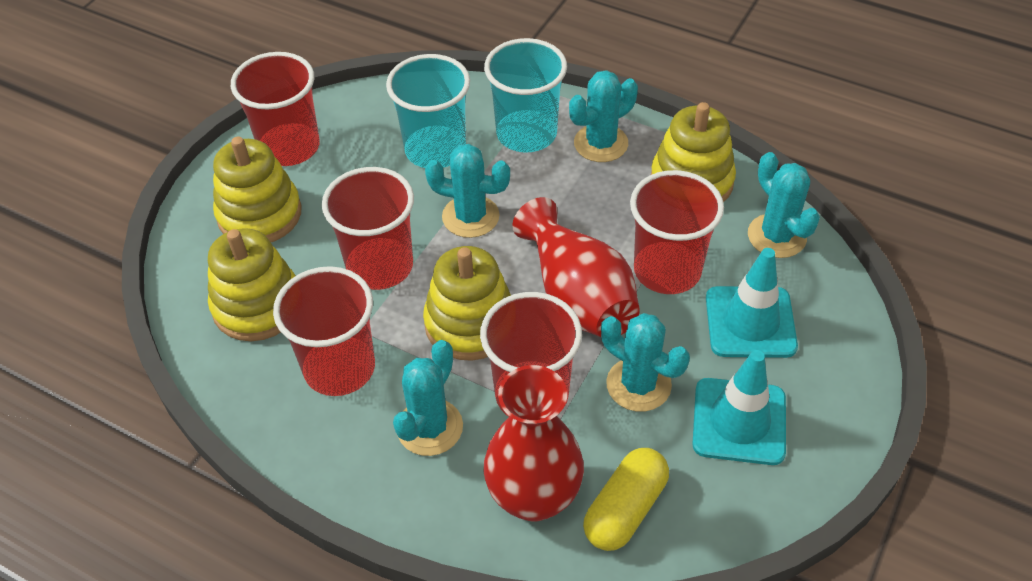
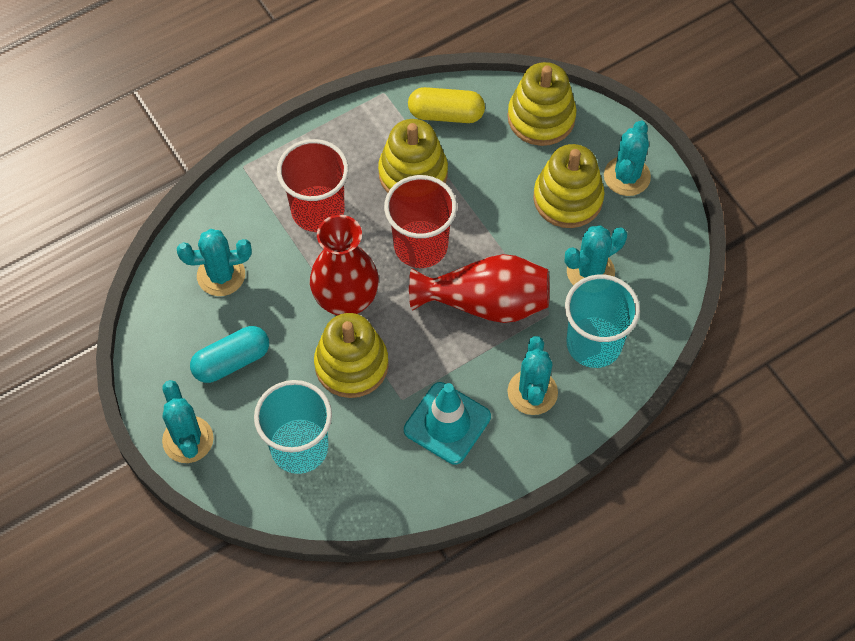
red cup: [231,52,320,166] [273,266,375,396] [322,167,414,290] [480,292,582,416] [630,170,724,294] = 5 -> [277,139,349,232] [384,175,457,268] = 2
turquoise capsule: none = 0 -> [190,326,269,383] = 1
turquoise traffic cone: [692,350,786,465] [706,248,798,358] = 2 -> [404,382,491,465] = 1

